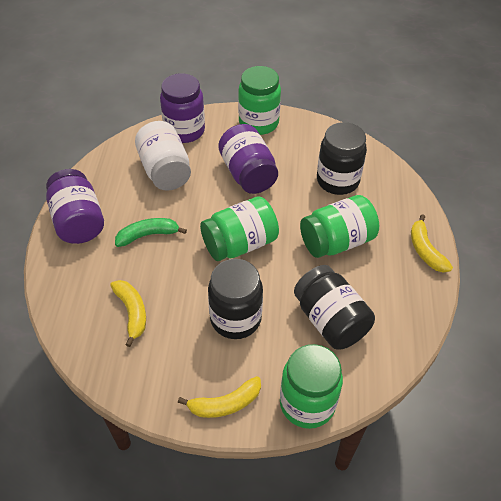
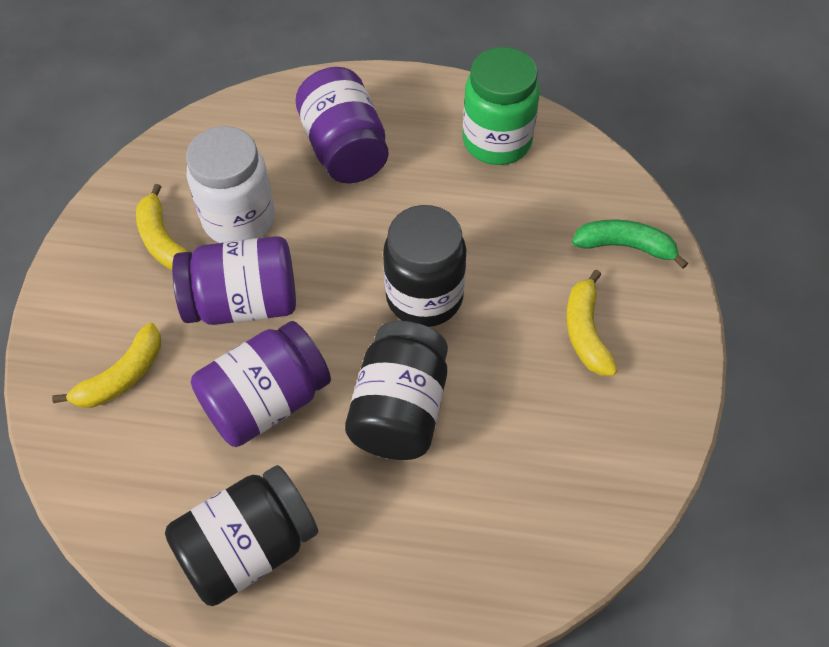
green jar: [200,196,279,261] [238,66,281,135] [280,344,343,429] [300,195,379,258] = 4 -> [463,47,540,165] = 1

